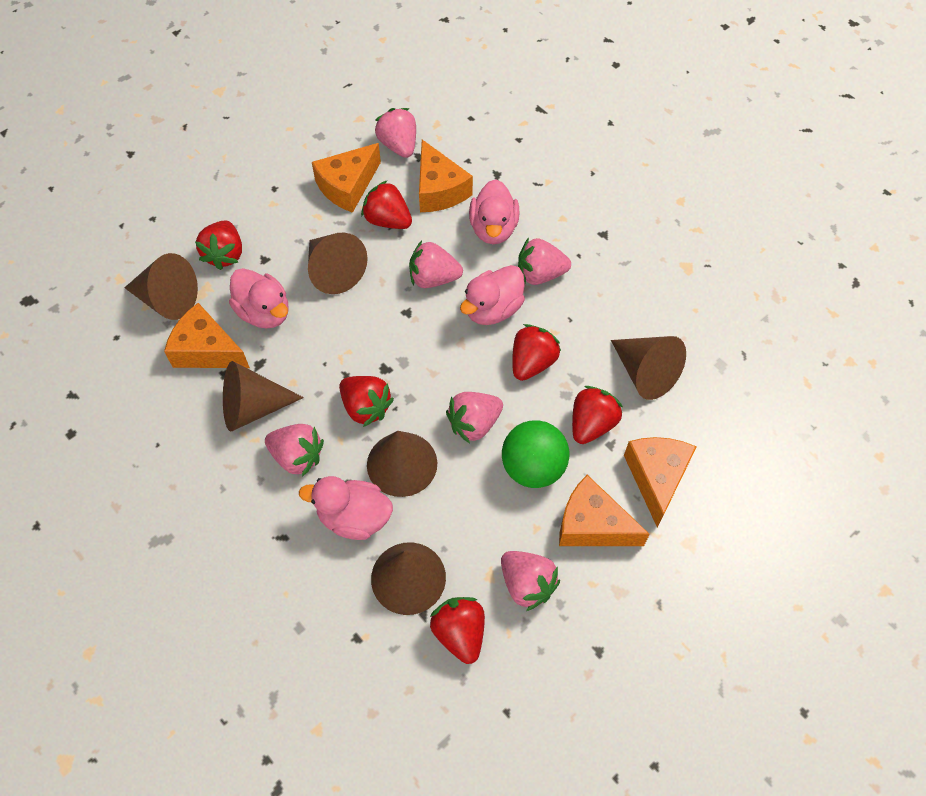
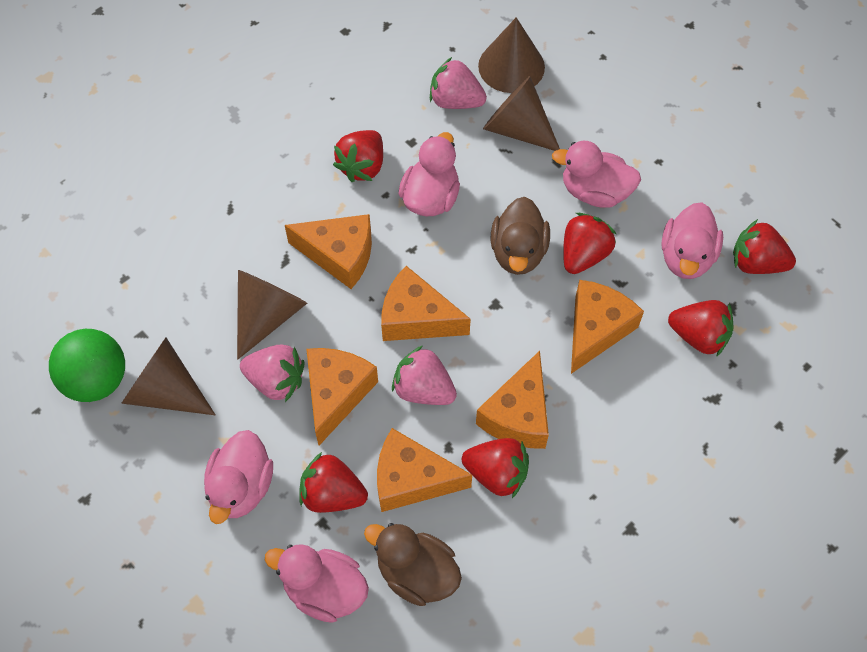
brown cone: [124,253,198,320] [223,361,304,432] [308,233,368,294] [367,431,437,497] [371,542,446,615] [611,336,686,400] = 6 -> [121,338,215,415] [237,270,307,360] [478,17,545,93] [483,76,560,151] = 4
brown duck: none = 0 -> [364,523,462,606] [491,197,550,275] = 2
orange cheese: [164,303,250,368] [312,143,381,213] [419,140,473,212] [559,475,650,546] [624,437,697,527] = 5 -> [285,214,372,289] [306,348,378,445] [377,428,472,512] [381,266,471,341] [476,351,549,449] [571,280,644,374] = 6
pink duck: [229,268,289,329] [299,476,393,540] [460,265,525,325] [469,179,520,244] = 4 -> [204,430,273,524] [265,544,369,623] [398,132,460,216] [552,141,641,208] [661,202,723,279] = 5
pink strawberry: [265,424,324,477] [375,108,416,158] [409,241,463,288] [446,392,503,444] [501,551,560,611] [518,238,571,285] = 6 -> [240,345,305,402] [392,346,457,405] [430,57,487,109] = 3

